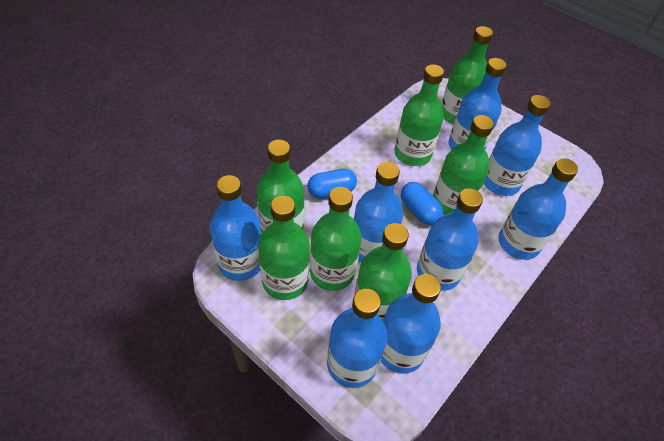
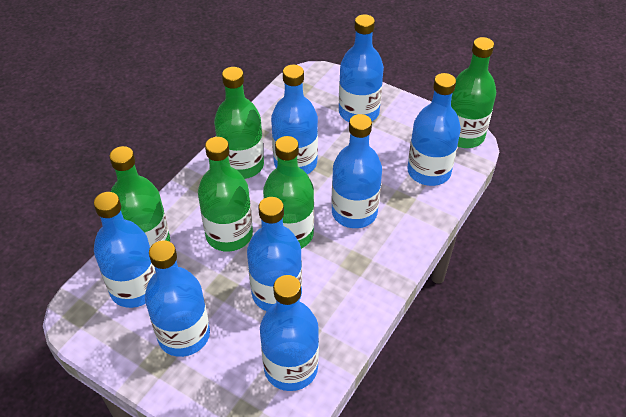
blue capsule: [307,169,357,199] [401,182,443,225] = 2 -> none = 0
green bottle: [257,140,304,234] [258,196,310,300] [310,187,361,291] [354,223,412,321] [394,64,444,166] [433,115,494,215] [442,26,493,124] = 7 -> [109,146,170,247] [198,137,253,252] [214,67,264,179] [263,136,314,249] [451,37,496,148] = 5

